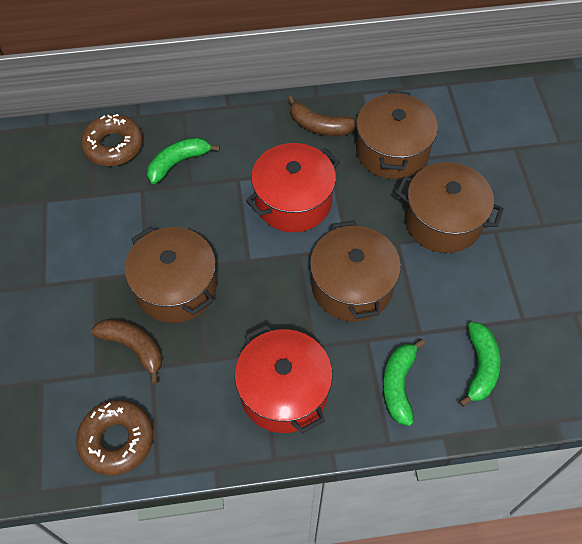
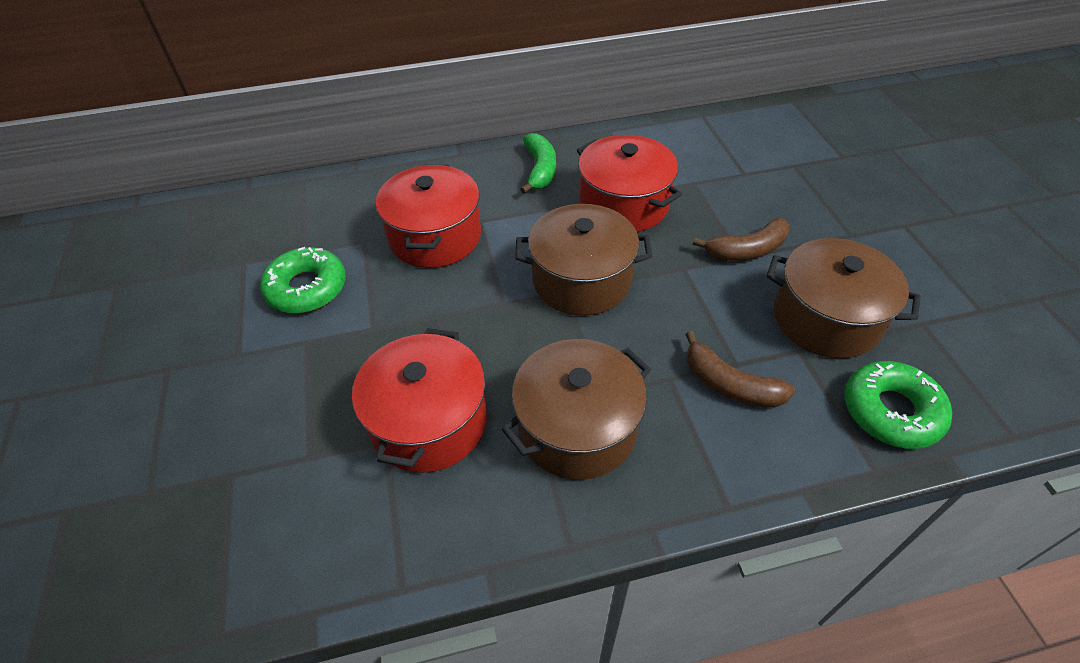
brown donut: [76,400,153,476] [81,114,143,166] = 2 -> none = 0
brown pot: [125,227,217,323] [310,220,401,321] [356,91,438,179] [396,162,504,253] = 4 -> [502,339,651,480] [516,204,652,316] [767,238,921,358] = 3
green banana: [147,137,220,184] [383,339,425,426] [459,322,501,407] = 3 -> [520,133,556,194] = 1
green donut: none = 0 -> [260,247,346,313] [844,361,952,449] = 2
red pot: [235,324,333,434] [246,143,340,232] = 2 -> [352,328,487,473] [376,165,481,268] [577,135,682,232] = 3

